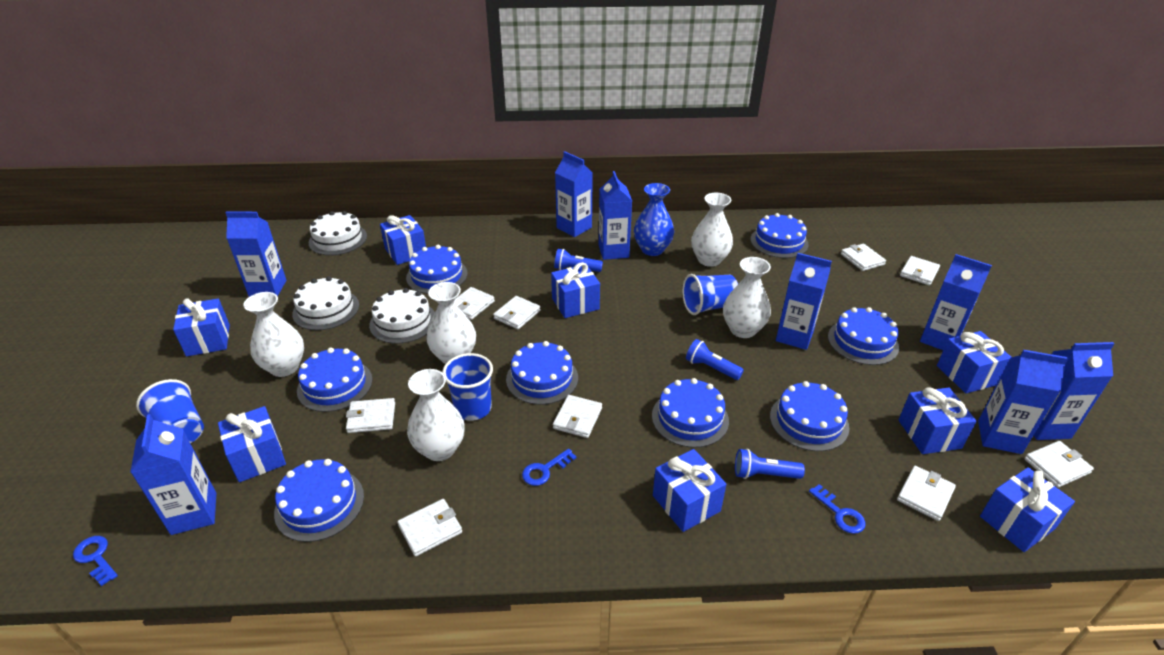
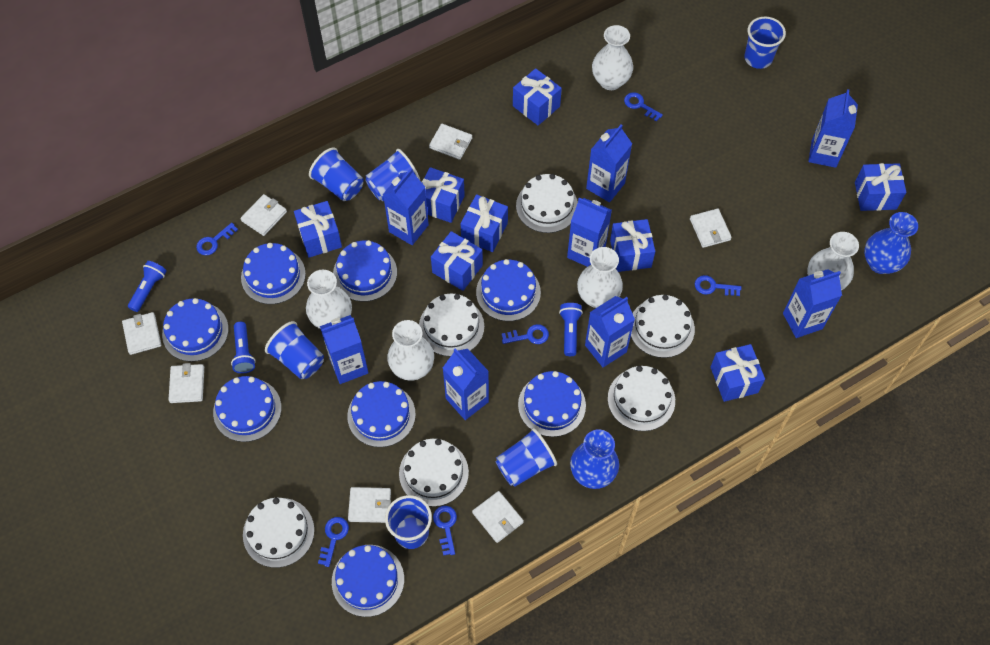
blue cup: [136,379,204,443] [442,353,493,421] [682,274,738,315] = 3 -> [265,321,324,379] [309,147,364,201] [365,149,420,201] [385,495,432,549] [496,428,557,487] [744,17,786,69] = 6
blue key: [73,536,118,586] [522,449,576,486] [809,484,866,534] = 3 -> [196,223,238,255] [318,517,349,567] [433,506,457,556] [502,324,549,344] [624,92,663,122] [695,275,741,296] = 6
blue vase: [634,183,674,256] = 1 -> [570,429,619,489] [864,212,918,274] = 2
white cake: [292,276,359,330] [309,211,367,255] [369,288,435,344] = 3 -> [243,498,314,568] [399,439,469,507] [419,294,484,356] [516,174,578,233] [608,366,675,431] [631,295,695,358] = 6
white wallet: [346,398,395,433] [398,499,462,557] [454,287,495,320] [493,296,541,329] [553,395,602,438] [841,244,886,271] [897,466,956,521] [900,256,940,285] [1024,441,1094,488] = 9 -> [122,312,161,355] [169,363,204,403] [240,194,287,236] [348,487,391,523] [429,124,472,160] [472,491,524,543] [690,208,732,248] = 7

